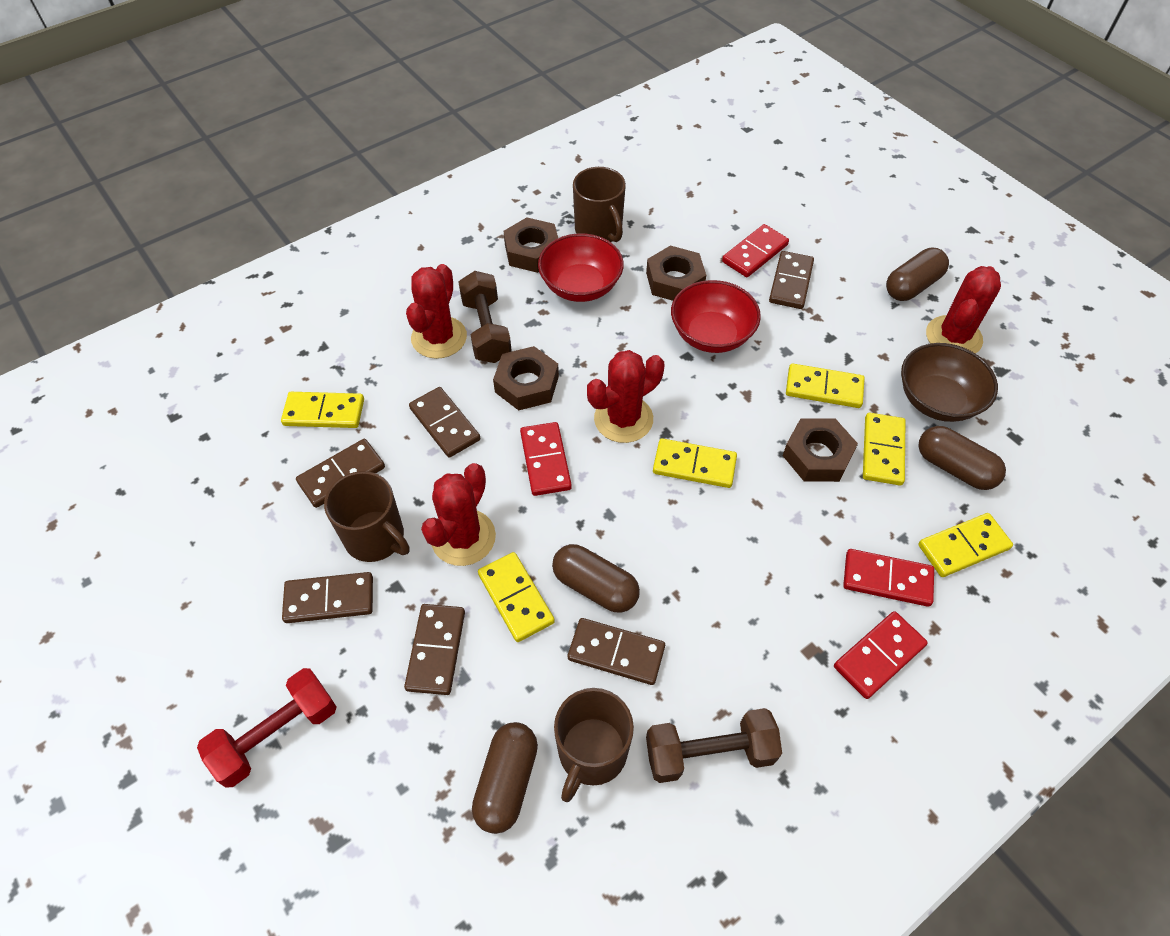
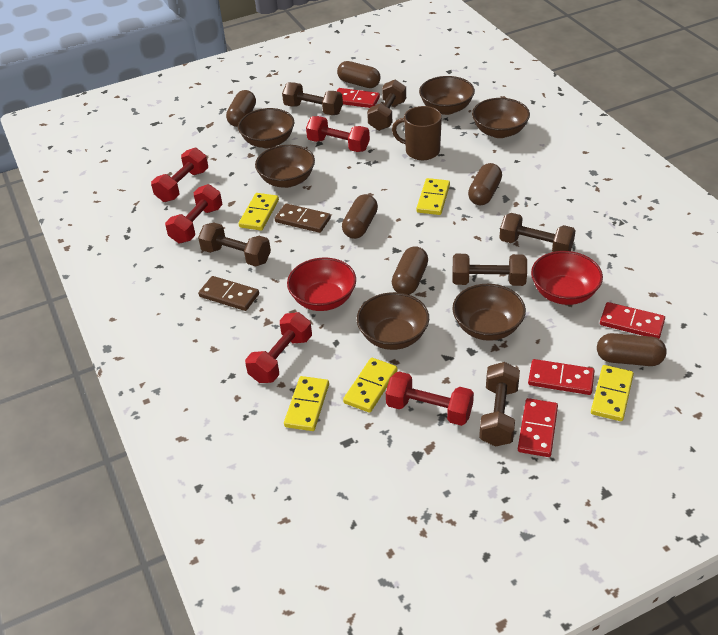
brown bowl: [901,343,998,422] = 1 -> [238,108,295,148] [255,145,315,188] [357,292,429,350] [419,76,475,115] [452,284,526,341] [472,98,530,138] = 6
brown capsule: [472,722,538,834] [552,544,640,613] [886,248,949,301] [918,426,1006,490] = 4 -> [226,90,256,127] [337,61,381,88] [342,194,378,239] [392,246,428,295] [468,163,502,205] [597,333,667,366] = 6
brown domino: [282,572,373,623] [296,439,385,508] [404,604,465,695] [409,387,480,458] [568,618,665,685] [769,251,814,309] = 6 -> [198,276,259,311] [275,203,331,233] = 2
brown dumbbell: [458,271,512,363] [646,708,782,783] = 2 -> [198,222,271,266] [282,82,343,115] [367,79,406,131] [452,254,527,286] [479,362,520,447] [499,213,576,252] = 6
brown mug: [324,471,410,562] [554,688,634,802] [573,167,626,242] = 3 -> [392,106,442,160] = 1
brown nut: [493,346,559,410] [503,217,558,273] [646,245,706,301] [783,418,858,482] = 4 -> none = 0
red cactus: [406,264,467,359] [421,463,496,566] [587,350,664,443] [926,266,1001,354] = 4 -> none = 0
red dumbbell: [197,668,337,787] = 1 -> [151,148,208,202] [165,184,222,243] [245,312,312,383] [306,116,370,152] [386,371,474,426] = 5
yellow domino: [281,392,364,428] [478,552,555,642] [653,438,737,488] [786,363,865,408] [863,413,906,485] [918,513,1013,577] = 6 -> [239,193,279,231] [284,376,329,431] [343,358,397,413] [416,178,450,215] [591,365,634,421] = 5

